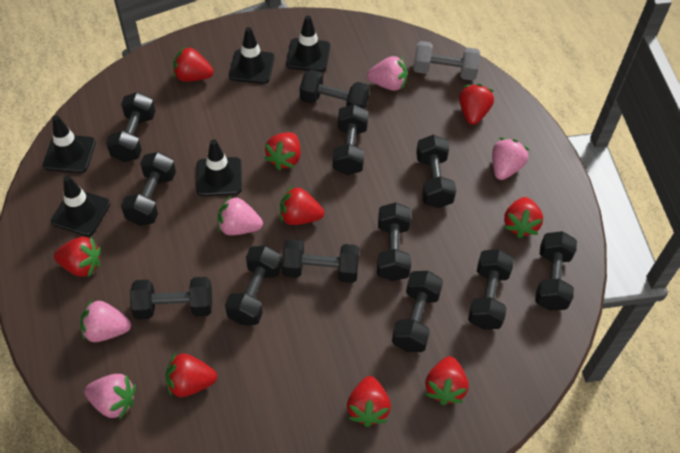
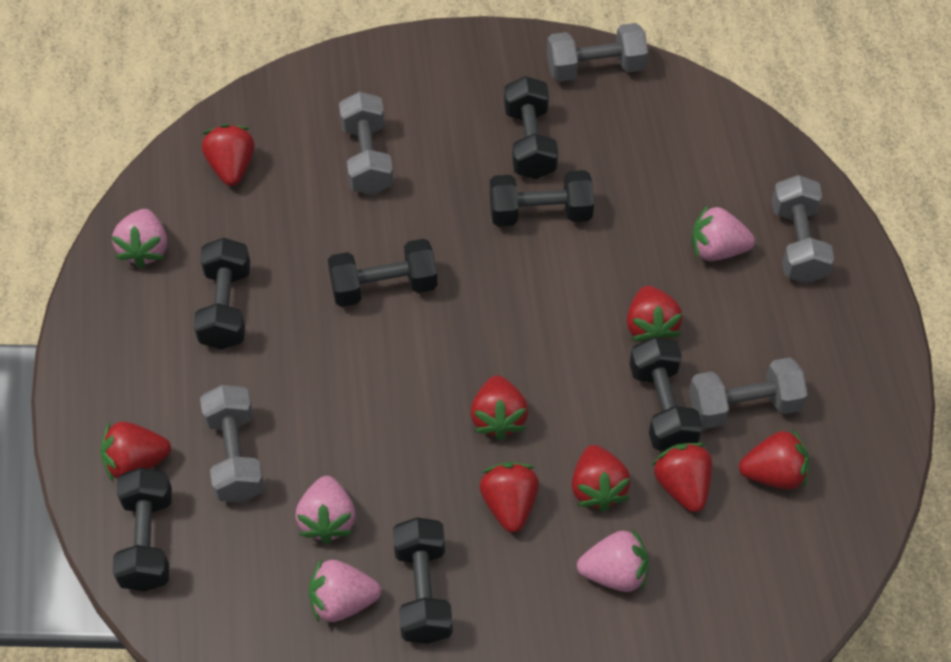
black dumbbell: [106,92,155,162] [121,152,176,226] [130,277,212,319] [225,246,282,325] [282,239,360,283] [300,70,370,109] [333,104,368,175] [377,202,411,281] [392,271,443,352] [416,135,456,208] [468,249,514,329] [535,231,577,311] = 12 -> [113,467,172,591] [194,238,250,350] [328,239,437,307] [393,517,453,644] [490,170,594,227] [504,76,558,179] [629,337,703,451] = 7
black traffic cone: [43,115,96,173] [51,176,110,236] [196,139,242,196] [229,27,275,84] [286,16,330,72] = 5 -> none = 0
grey dumbbell: [413,41,480,81] = 1 -> [200,385,264,502] [339,92,394,195] [547,23,648,82] [689,357,808,429] [772,175,834,283] = 5
red strawberry: [54,237,101,278] [165,353,217,397] [173,46,214,82] [264,132,301,170] [280,185,324,225] [347,376,391,427] [425,356,469,405] [459,84,494,125] [504,197,543,238] = 9 -> [100,421,171,481] [202,124,255,186] [470,375,529,440] [479,462,539,533] [572,445,631,512] [627,286,683,342] [652,443,712,512] [739,429,809,490] = 8

